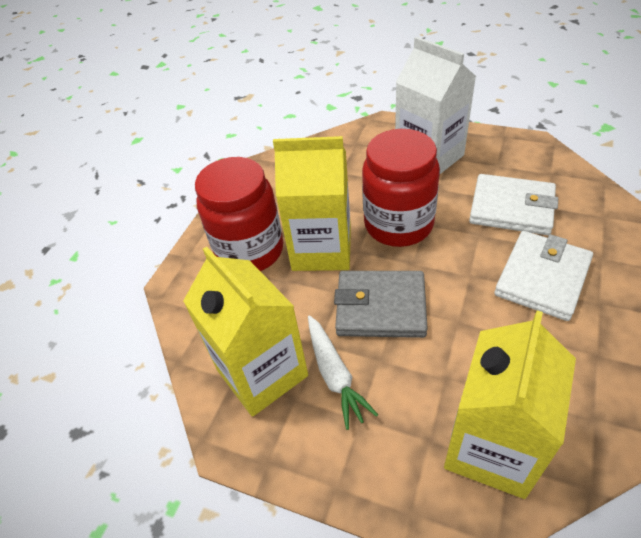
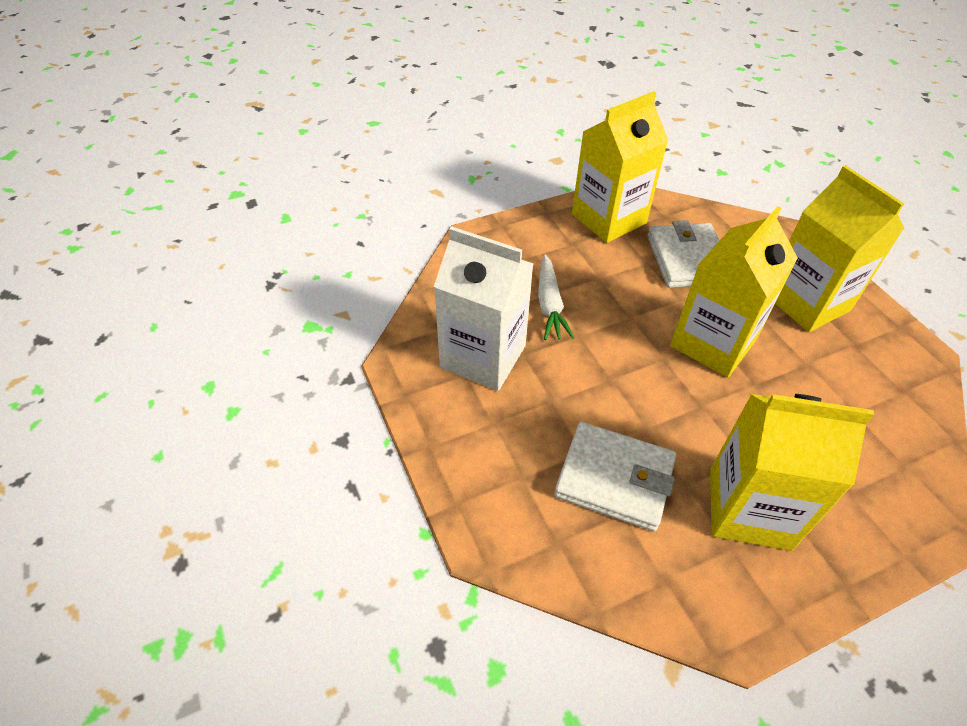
grey wallet: [334,271,428,338] = 1 -> none = 0
red jar: [195,157,283,271] [362,129,440,247] = 2 -> none = 0
yellow carton: [183,247,308,417] [273,136,351,271] [444,311,576,499] = 3 -> [572,91,668,243] [670,206,798,378] [710,394,874,551] [775,165,904,332] = 4

